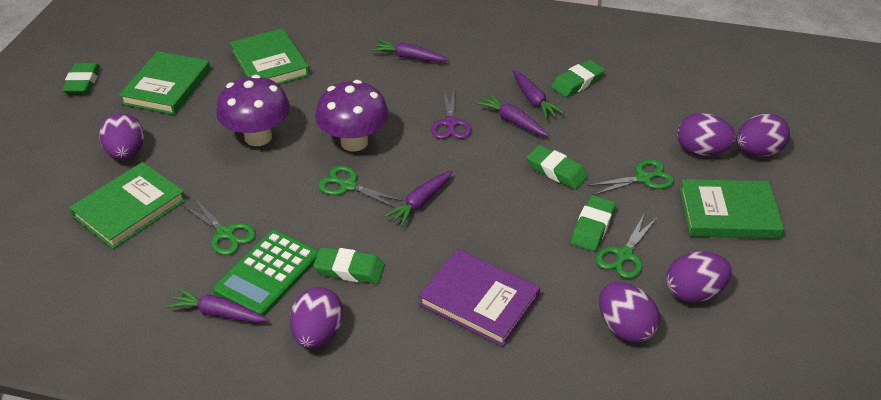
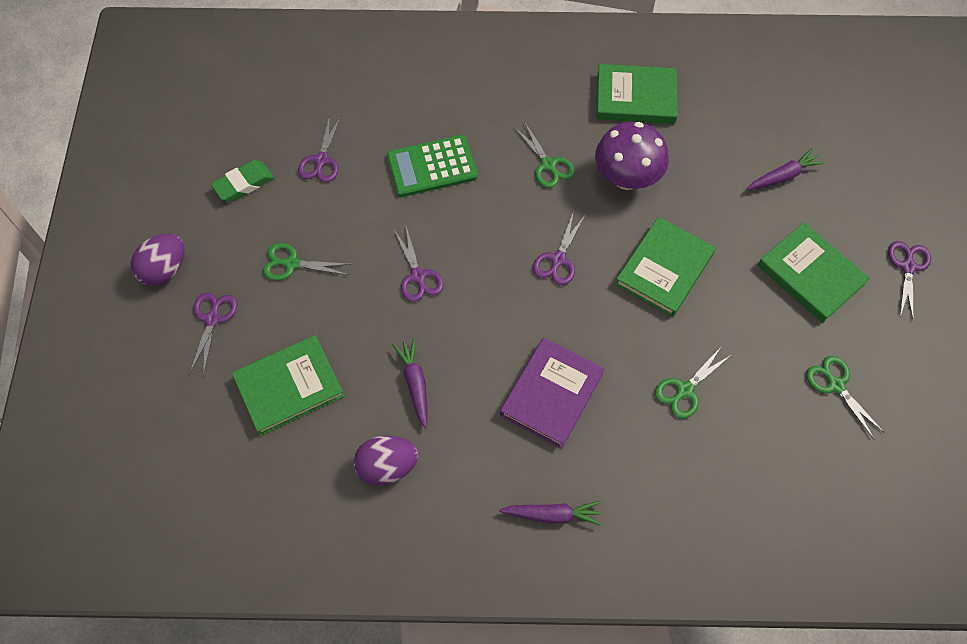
green eraser: [62,63,100,94] [313,247,385,284] [527,145,588,189] [551,60,605,97] [570,195,616,252] = 5 -> [211,160,274,202] = 1
purple carrot: [166,288,268,323] [372,40,449,62] [384,170,453,227] [477,94,549,136] [513,70,564,119] = 5 -> [393,338,428,428] [499,501,602,526] [747,148,825,190] = 3
purple egg: [99,113,144,160] [290,287,343,348] [599,282,660,343] [666,251,732,303] [677,113,736,156] [736,113,790,156] = 6 -> [131,233,185,286] [354,436,418,485] = 2
purple mushroom: [216,75,290,146] [315,80,389,152] = 2 -> [595,122,669,190] = 1
purple scissors: [431,88,471,139] = 1 -> [190,292,237,376] [298,115,342,182] [394,227,444,302] [533,211,586,285] [888,241,931,318] = 5

